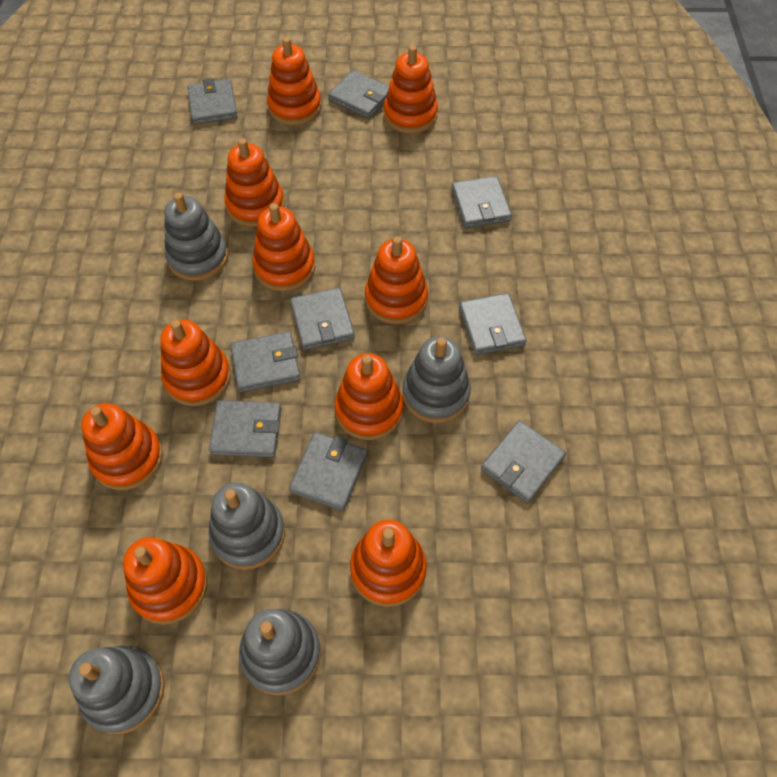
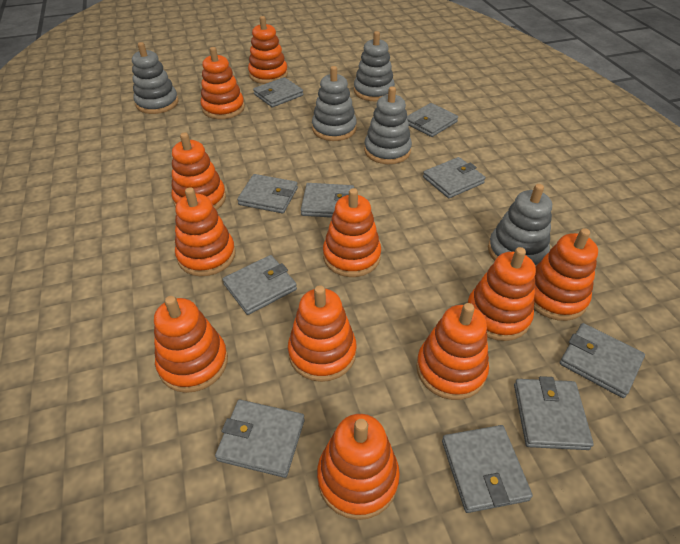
grey wallet: [187,78,238,125] [209,400,282,458] [230,332,300,392] [289,432,368,511] [290,287,355,351] [328,70,389,119] [452,176,512,228] [459,293,527,355] [481,420,566,503] = 9 -> [215,400,305,478] [223,255,297,315] [237,174,298,213] [253,77,303,107] [301,183,354,218] [407,103,458,137] [423,157,486,198] [442,425,533,513] [514,376,594,450] [560,323,645,398] = 10
orange stacking toy: [81,403,163,490] [123,537,207,624] [160,320,231,406] [224,138,285,227] [252,203,315,291] [267,37,321,125] [335,353,403,440] [350,520,427,607] [365,236,428,324] [384,45,438,133] = 10 -> [154,296,228,393] [171,132,226,210] [175,187,236,276] [201,47,245,119] [248,16,288,84] [288,285,357,382] [317,414,400,520] [323,188,381,277] [416,303,489,400] [467,247,536,341] [534,228,598,321] = 11

